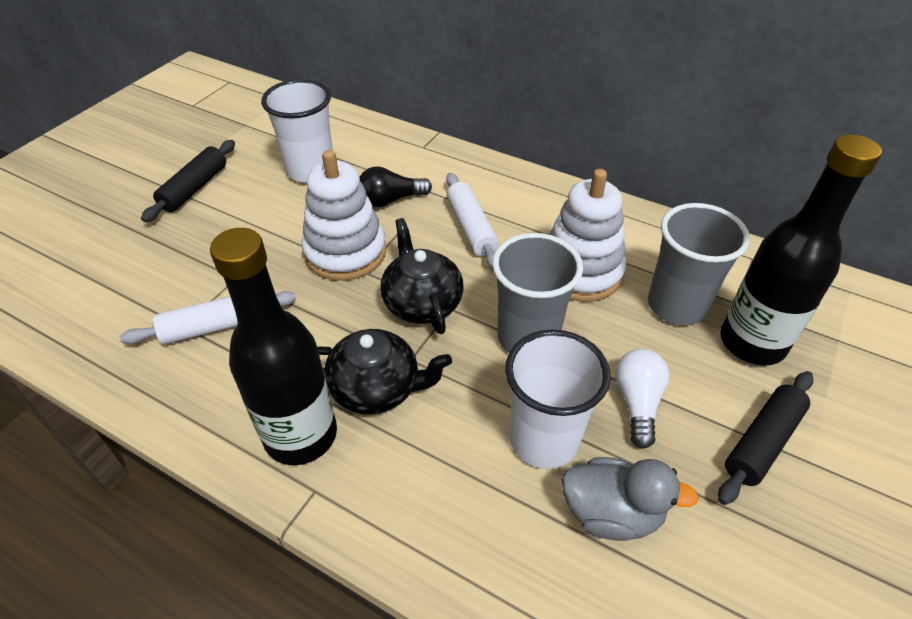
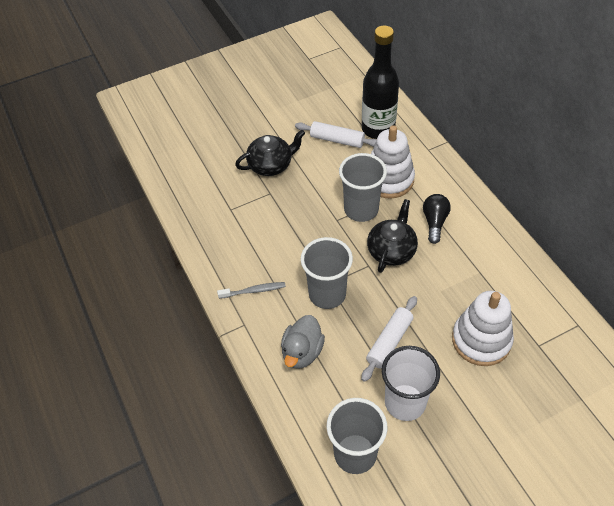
black bottle: [210,228,337,465] [720,134,882,366] = 2 -> [362,26,399,139] = 1
black rolling pin: [141,140,235,222] [718,371,813,505] = 2 -> none = 0
grey cup: [492,233,583,353] [648,203,750,325] = 2 -> [301,237,353,309] [327,398,387,474] [339,153,387,222] = 3
grey toothbrush: none = 0 -> [217,282,286,299] = 1
white cup: [261,79,333,183] [505,329,611,469] = 2 -> [382,346,440,421] = 1
white light bulb: [615,349,670,449] = 1 -> none = 0

